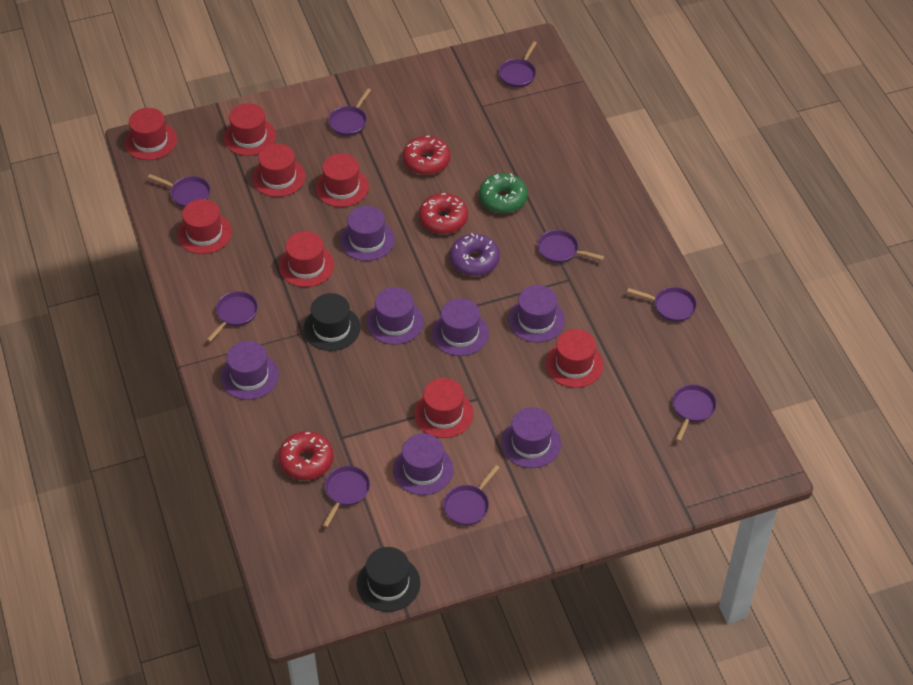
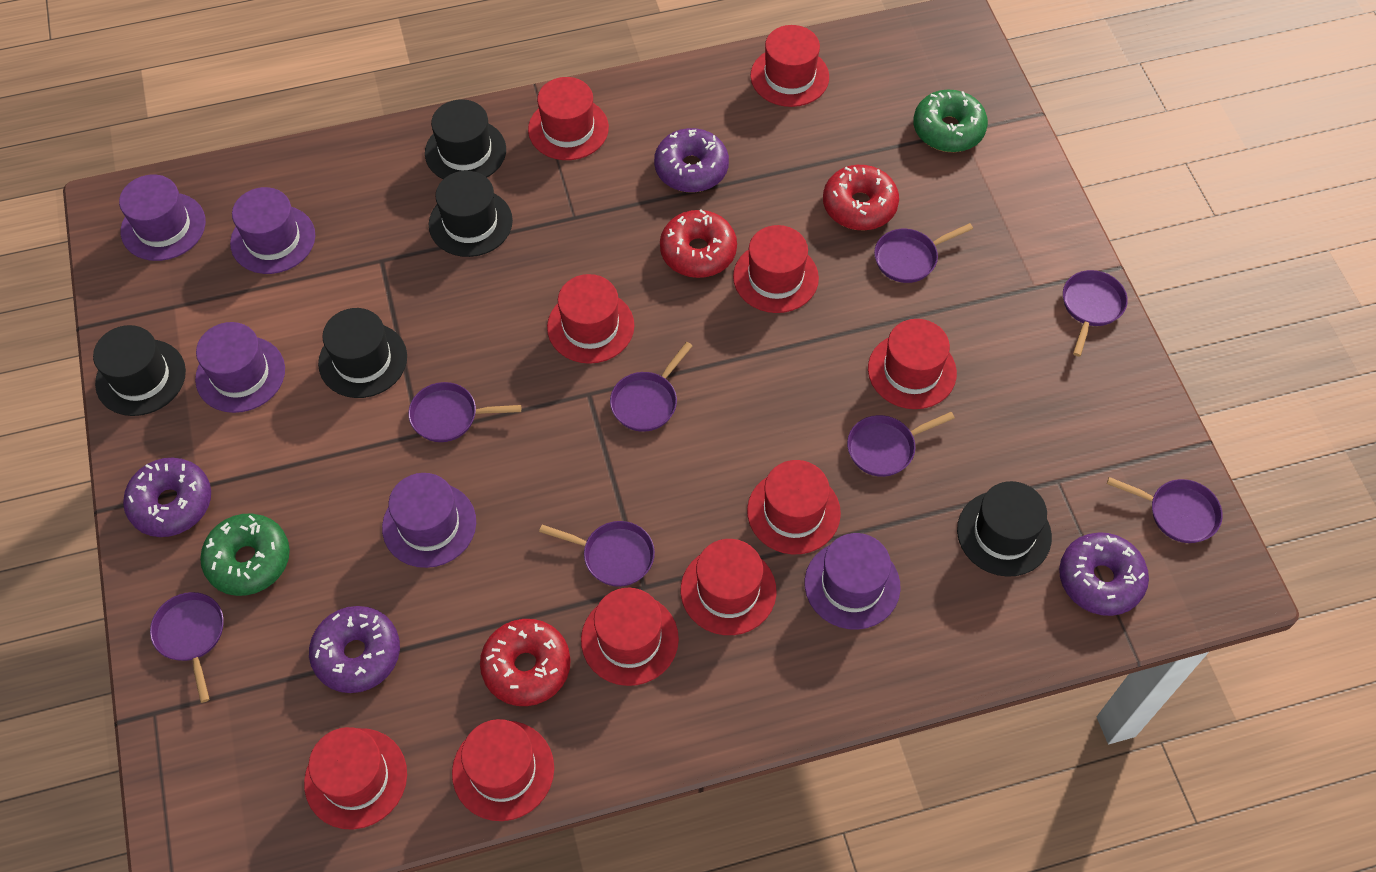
black hat: [303,293,361,351] [357,547,421,612] = 2 -> [93,325,186,416] [318,308,407,398] [425,99,506,179] [429,171,513,257] [957,481,1052,577] = 5
green donut: [479,173,528,213] = 1 -> [200,514,290,596] [913,90,988,152] = 2
purple donut: [450,233,500,276] = 1 -> [123,458,211,537] [309,606,400,693] [654,128,729,193] [1059,532,1149,616] = 4
purple hat: [221,341,279,400] [340,206,395,261] [367,287,424,345] [393,434,454,495] [432,298,489,356] [501,407,561,468] [508,285,565,343] = 7 -> [119,174,206,261] [195,322,285,413] [230,187,315,274] [382,473,476,568] [805,533,901,630] = 5
purple pan: [148,174,211,207] [207,291,258,342] [323,466,370,528] [328,88,371,136] [443,465,500,525] [499,41,537,87] [537,230,604,263] [627,287,697,322] [672,384,717,442] = 9 -> [150,592,224,703] [408,382,521,442] [539,521,655,587] [610,342,692,432] [847,412,955,477] [874,223,973,283] [1063,270,1128,357] [1107,477,1223,543] = 8
red hat: [124,108,177,160] [177,199,232,254] [224,103,276,156] [252,144,306,197] [279,231,334,287] [316,153,369,207] [414,378,473,438] [546,329,604,388] = 8 -> [304,727,407,830] [452,719,554,821] [528,77,609,160] [547,274,634,364] [581,588,679,686] [681,539,777,635] [733,225,819,313] [747,460,841,555] [750,25,829,107] [868,319,957,409] = 10

